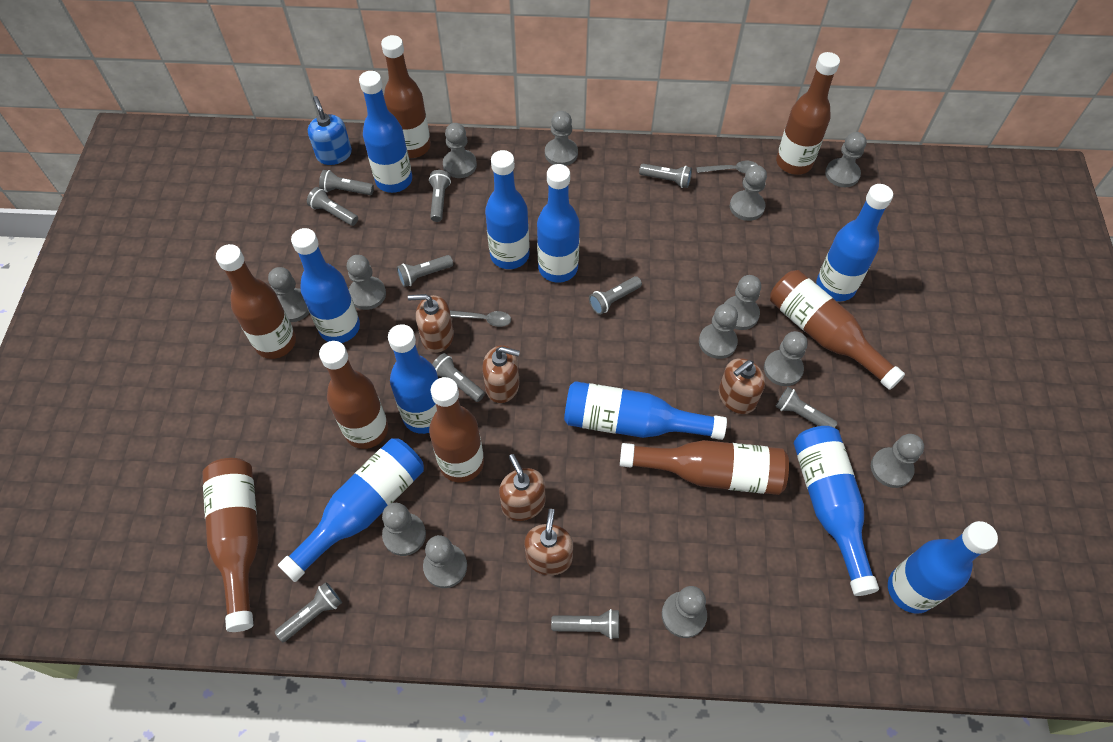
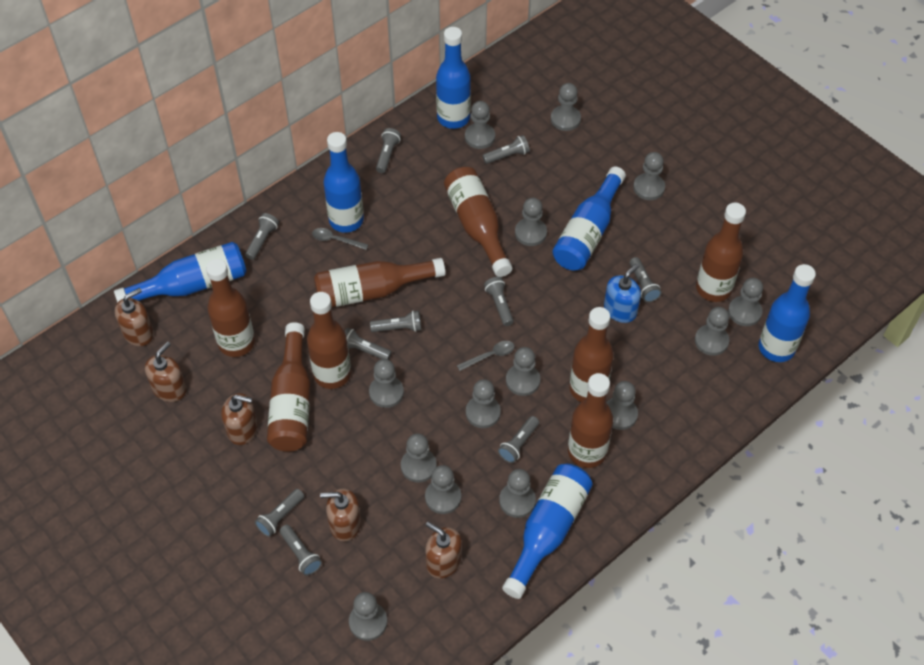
blue bottle: [278,438,424,582] [291,228,360,343] [359,71,412,193] [388,324,438,434] [485,150,529,269] [537,164,580,283] [564,381,727,440] [794,426,879,596] [816,184,893,301] [888,521,998,614] = 10 -> [114,242,247,303] [324,132,364,233] [436,27,471,129] [502,464,593,599] [552,167,626,270] [759,264,816,362] = 6
grey pawn: [268,267,309,322] [347,255,386,310] [382,503,426,556] [423,535,467,588] [443,123,477,178] [545,111,578,166] [662,586,707,638] [699,304,738,359] [724,275,761,330] [730,165,767,221] [764,331,807,386] [825,132,866,187] [871,434,924,488] = 13 -> [349,592,387,641] [369,359,404,408] [401,433,437,483] [425,465,461,514] [465,101,495,149] [466,379,501,428] [499,469,536,518] [506,347,540,396] [515,198,547,246] [551,83,581,131] [606,381,638,430] [633,152,665,200] [695,307,729,356] [728,278,763,326] = 14

